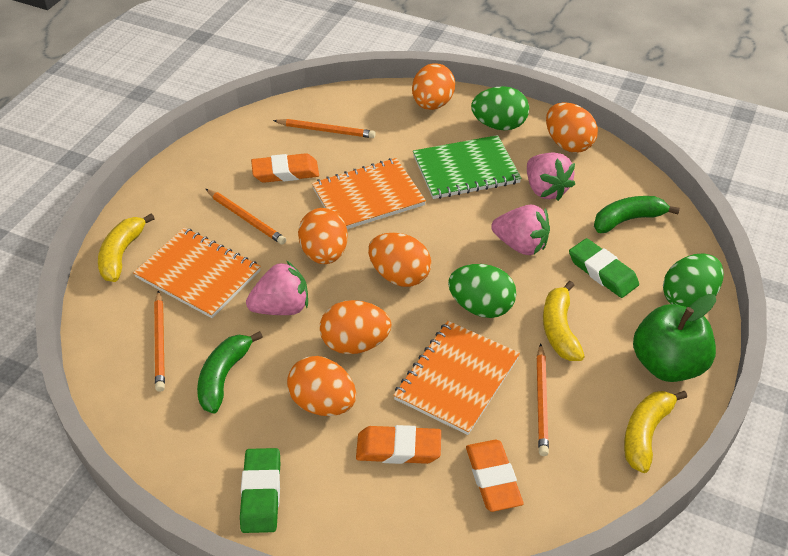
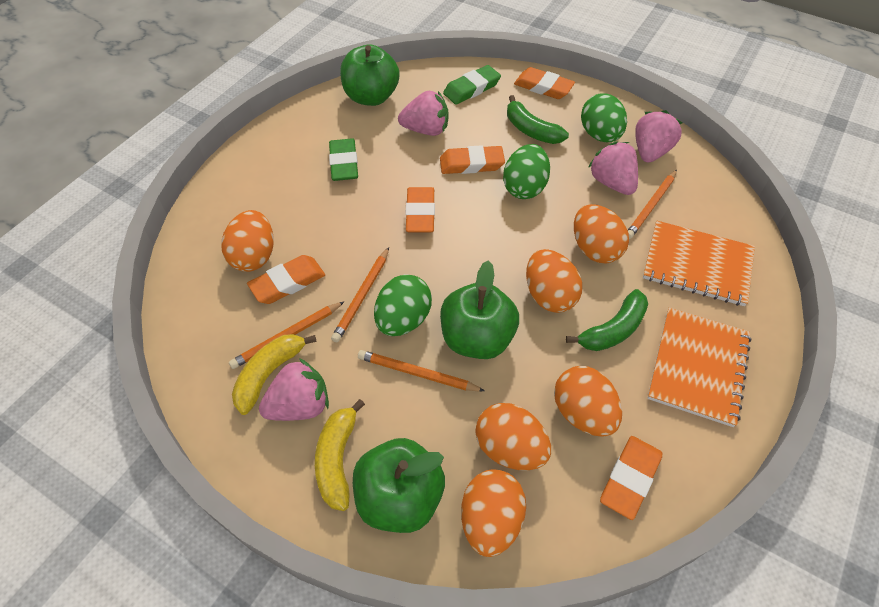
green apple: [633,294,716,382] = 1 -> [340,45,399,106] [353,438,445,533] [440,260,519,359] = 3
green notebook: [413,135,522,199] = 1 -> none = 0
orange eraser: [251,153,319,183] [356,425,441,464] [466,440,524,512] = 3 -> [247,255,325,304] [405,187,435,232] [440,145,505,174] [514,67,575,99] [600,436,662,520] = 5
orange notebook: [133,228,261,318] [312,158,426,229] [393,321,520,435] = 3 -> [643,221,755,306] [648,307,751,427] = 2
pink strawberry: [246,261,308,315] [491,205,550,255] [527,152,575,201] = 3 -> [259,358,329,421] [398,91,448,136] [588,142,638,195] [635,110,682,163] = 4
yellow banana: [98,213,155,282] [543,281,585,361] [624,391,687,473] = 3 -> [232,334,317,415] [315,399,365,511] = 2

